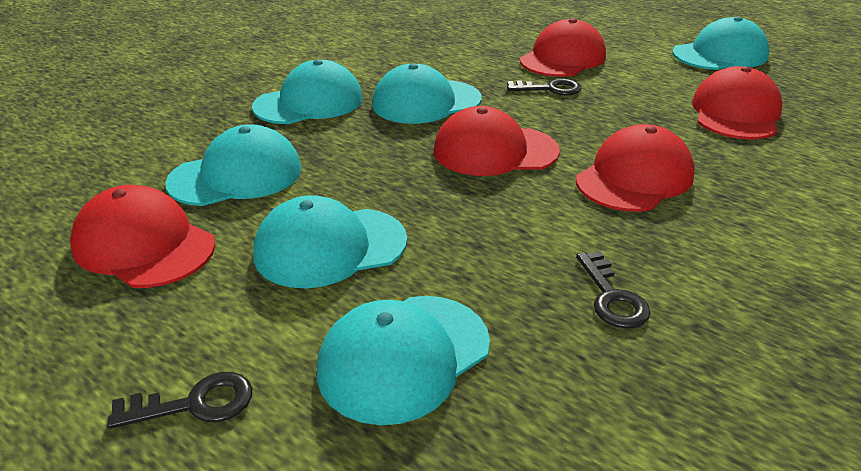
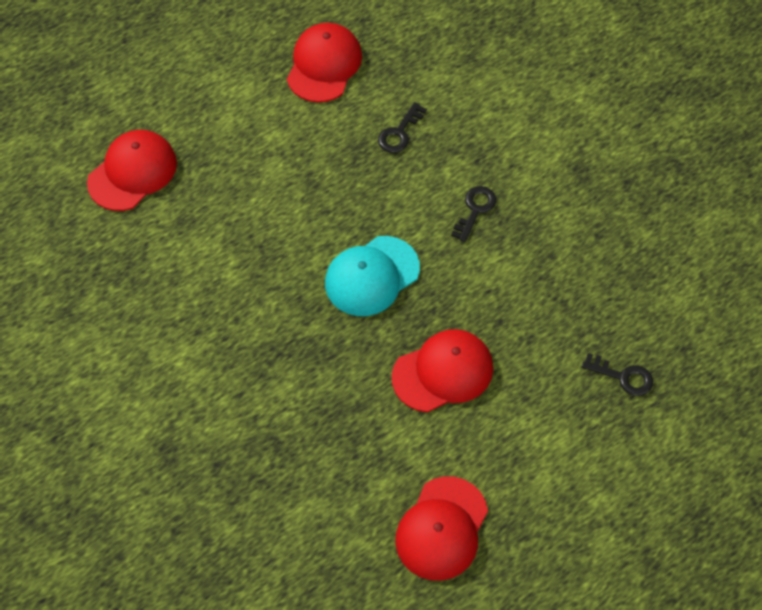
red cap: [70,185,215,288] [433,106,560,176] [520,18,606,77] [576,124,695,212] [692,66,783,140] = 5 -> [87,130,177,211] [287,23,362,102] [392,329,493,412] [395,476,488,581] = 4
turquoise cap: [165,124,302,206] [252,59,363,124] [253,195,407,288] [317,296,490,425] [372,64,482,124] [673,16,769,70] = 6 -> [325,236,420,316] = 1

